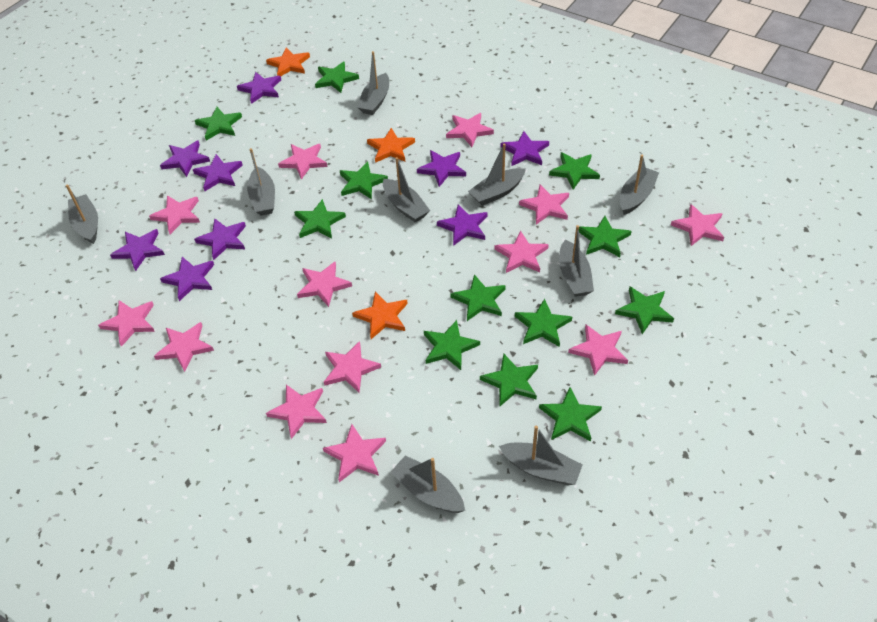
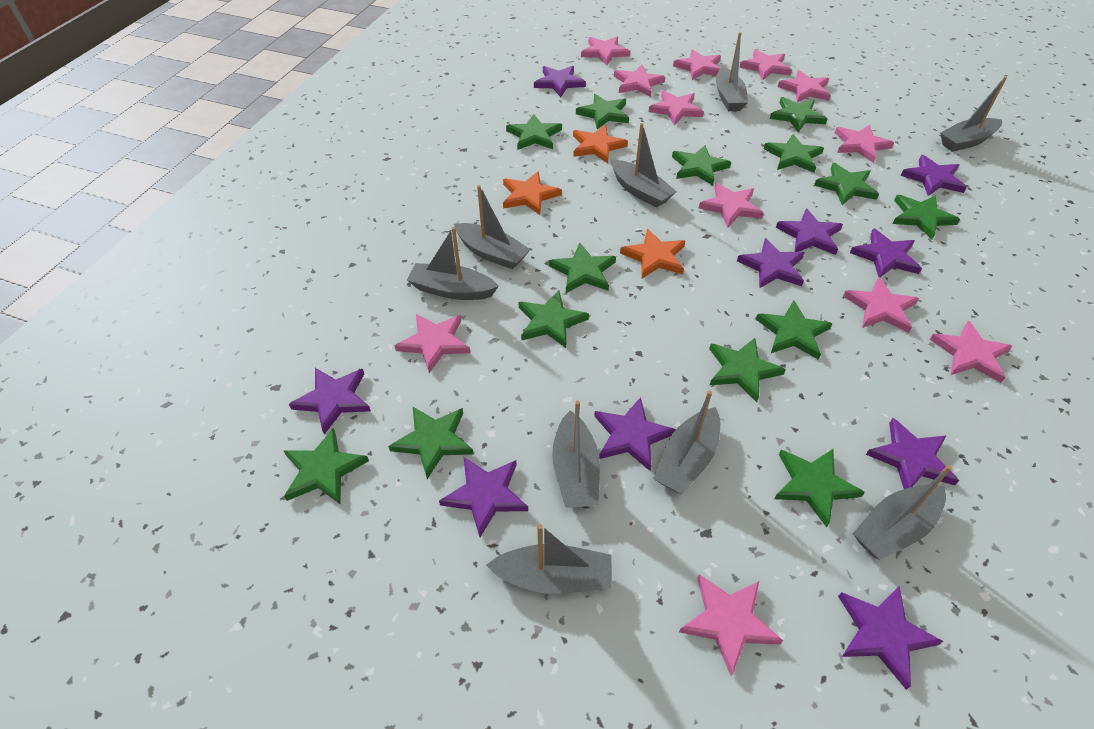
green star: [195,107,242,141] [294,199,346,239] [315,61,359,93] [340,161,388,200] [424,320,480,370] [450,274,506,321] [480,354,538,406] [515,299,572,347] [539,387,602,442] [549,152,600,190] [579,216,632,257] [615,287,674,334] = 12 -> [284,428,369,504] [388,407,473,479] [506,114,562,150] [518,290,589,348] [549,242,616,293] [576,94,629,129] [672,145,731,186] [709,338,786,402] [756,300,833,360] [764,134,824,173] [770,97,828,133] [774,449,865,527] [814,163,879,205] [893,195,960,239] = 14
pink star: [98,300,155,347] [149,195,200,234] [154,322,214,372] [266,385,327,439] [278,144,328,179] [297,262,352,307] [323,424,386,482] [324,341,381,393] [446,113,494,147] [495,231,549,273] [519,185,569,224] [568,325,628,376] [671,204,724,246] = 13 -> [394,314,470,373] [581,37,630,65] [614,65,665,97] [649,90,704,126] [673,49,721,80] [679,574,783,676] [699,183,763,228] [739,49,792,81] [778,70,831,103] [835,125,894,163] [843,277,919,333] [930,320,1012,383] = 12
purple star: [110,229,165,271] [160,140,210,177] [160,257,214,301] [193,154,243,191] [194,218,246,260] [237,72,281,104] [417,150,466,187] [437,204,488,246] [501,131,549,166] = 9 -> [289,368,371,435] [439,457,528,537] [534,66,586,97] [594,397,676,471] [737,238,805,289] [776,208,843,255] [838,586,943,690] [850,228,922,277] [866,418,959,489] [901,155,967,196] = 10

